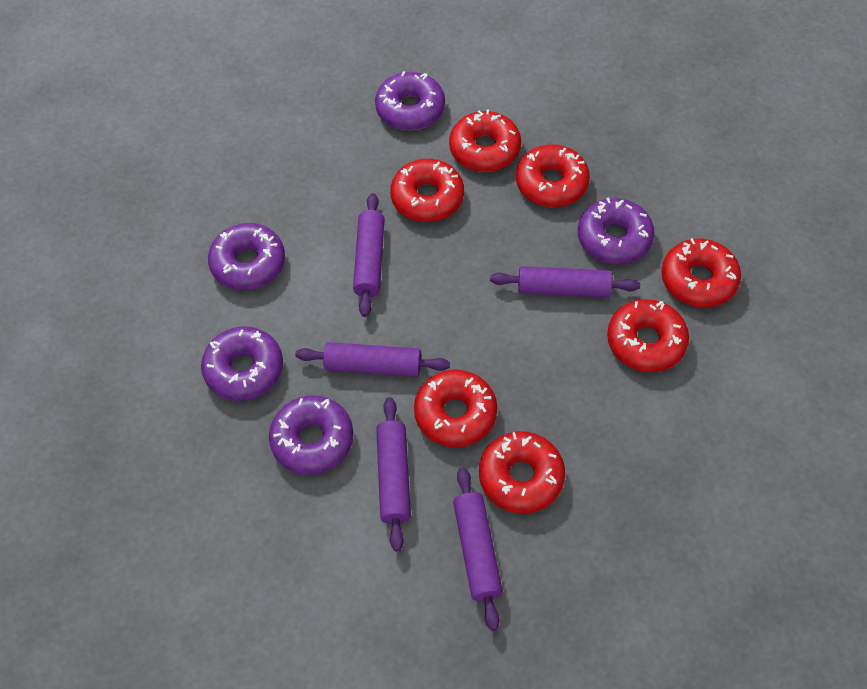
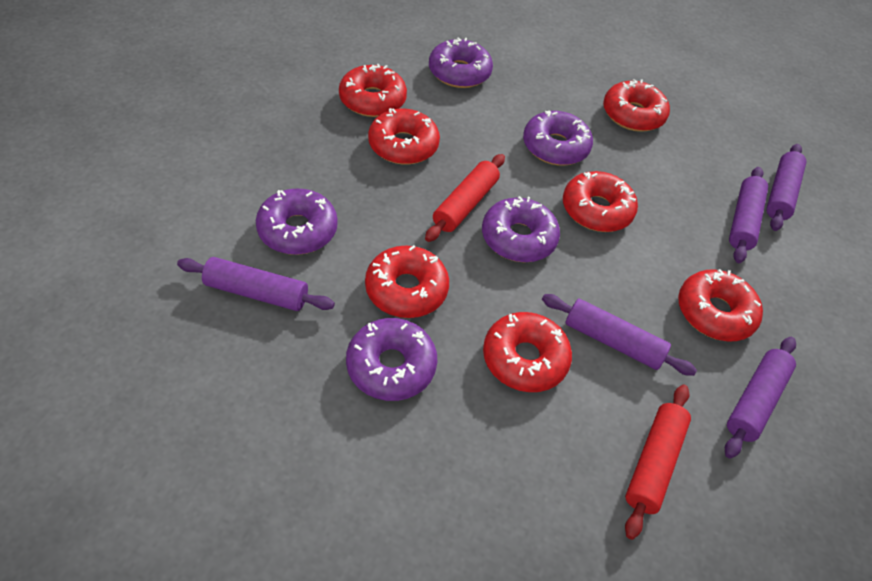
red rolling pin: none = 0 -> [425,154,505,242] [625,385,691,540] = 2

